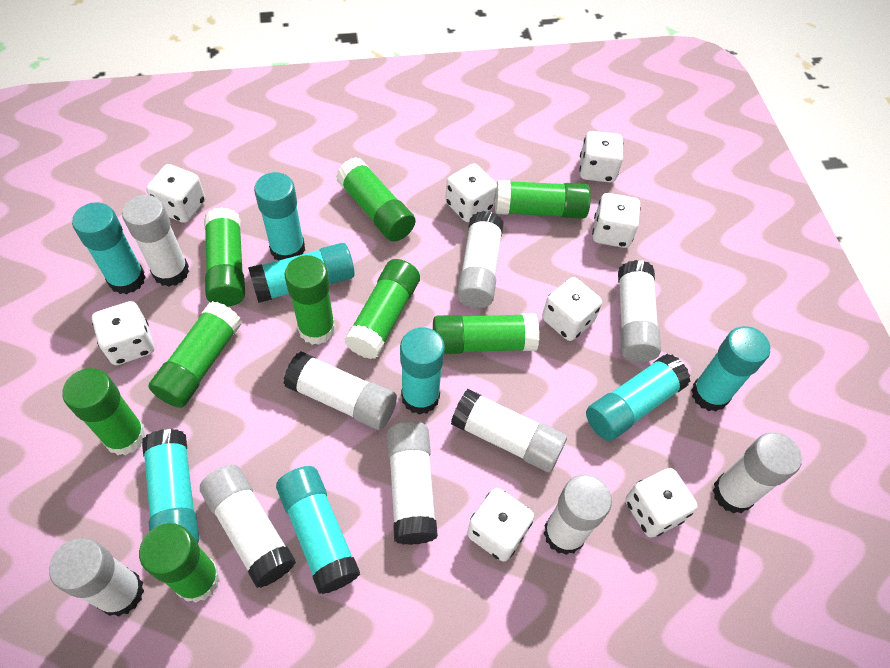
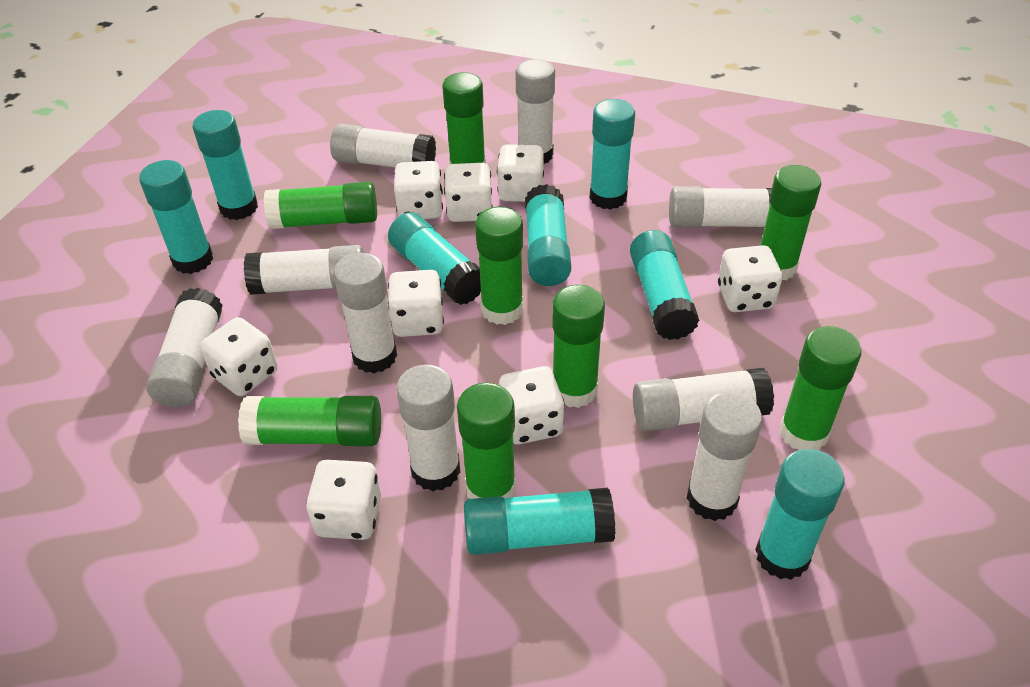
green glue stick: [62,368,146,455] [139,523,220,603] [149,301,242,408] [204,207,245,307] [285,255,335,345] [336,157,415,242] [344,259,420,359] [433,313,539,354] [495,180,591,219] = 9 -> [238,396,381,446] [264,182,377,229] [443,72,486,164] [457,382,516,499] [475,207,523,325] [552,285,605,408] [760,165,821,280] [779,326,861,450] = 8
white glue stick: [49,538,144,617] [122,195,189,287] [200,464,296,588] [283,351,397,430] [387,421,438,545] [451,389,567,472] [457,211,504,308] [544,475,612,555] [618,260,661,362] [712,432,802,514] = 10 -> [146,288,223,407] [244,245,364,295] [330,124,436,168] [334,253,397,373] [396,364,461,491] [515,59,555,164] [633,368,774,431] [669,186,772,228] [686,392,762,521] = 9

